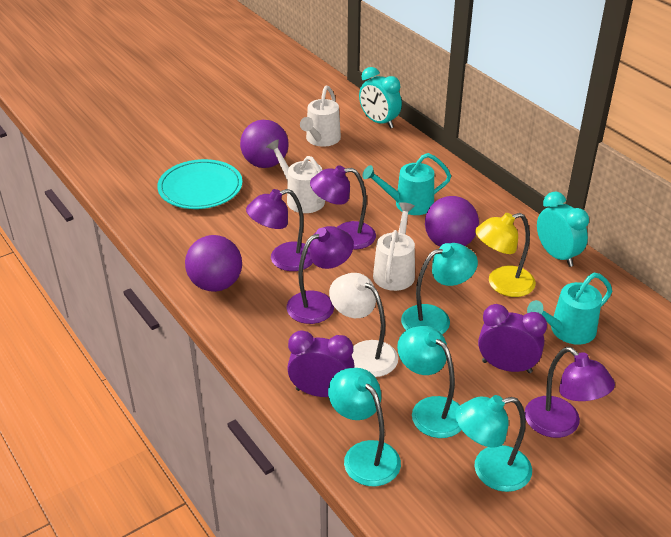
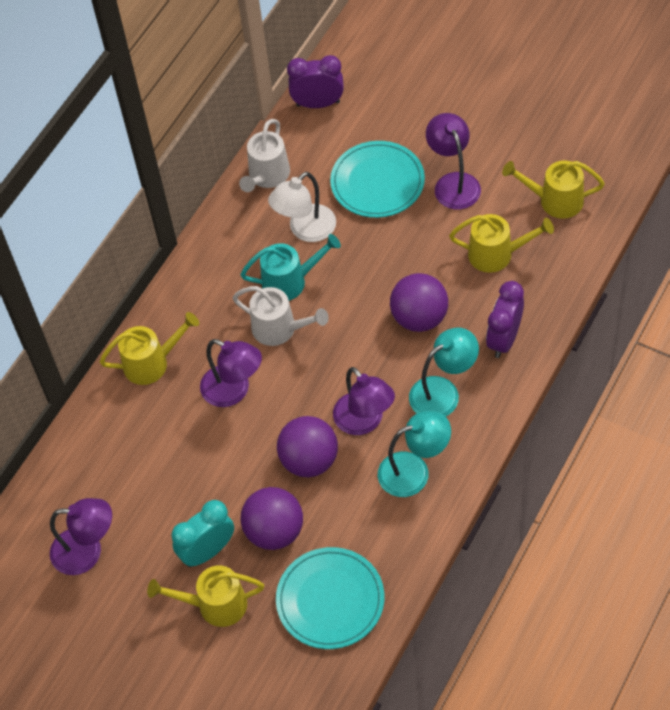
turquoise clock: [359,67,402,128] [537,191,589,267] = 2 -> [171,500,234,567] = 1
turquoise lamp: [328,368,401,486] [397,326,461,438] [401,243,478,334] [455,395,532,492] = 4 -> [378,411,451,497] [409,328,479,417] = 2
turquoise plate: [157,159,242,209] = 1 -> [276,547,384,649] [330,141,425,218] = 2
turquoise watering can: [362,153,451,215] [527,273,612,345] = 2 -> [240,234,341,301] = 1
white watering can: [266,139,325,213] [300,86,341,147] [373,202,415,291] = 3 -> [232,286,329,346] [239,119,290,192] = 2
yellow lamp: [475,213,536,297] = 1 -> none = 0
yellow watering can: none = 0 -> [99,312,199,385] [147,565,264,627] [449,214,554,273] [502,160,605,219] = 4

